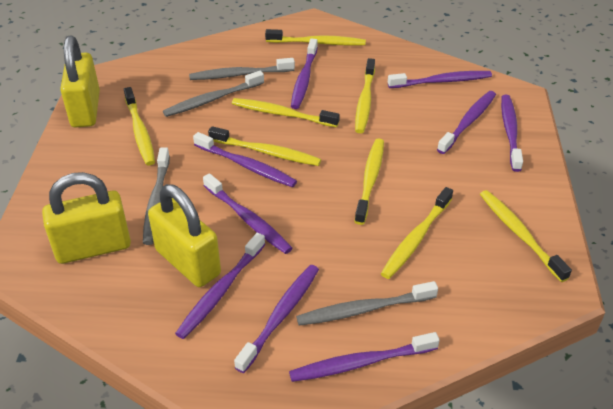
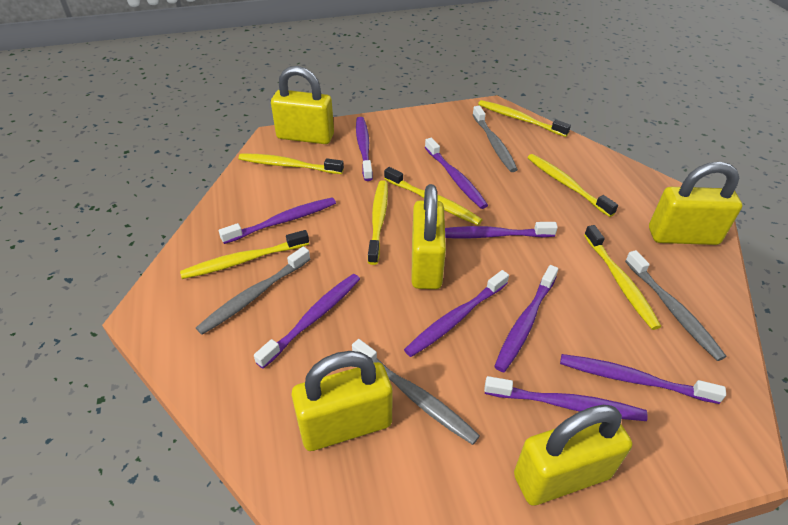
yellow padlock: [42,172,131,264] [60,36,100,127] [148,184,221,287] = 3 -> [271,66,334,144] [292,351,393,451] [411,184,446,289] [514,405,632,506] [649,162,742,245] = 5
yellow toothbrush: [124,87,155,166] [208,126,321,166] [232,98,340,127] [265,29,366,46] [354,139,384,225] [355,58,375,133] [381,187,453,279] [480,190,572,282] = 8 -> [180,230,309,279] [239,153,344,174] [368,180,388,265] [384,167,482,225] [478,100,571,137] [527,154,618,217] [584,225,661,330] = 7

